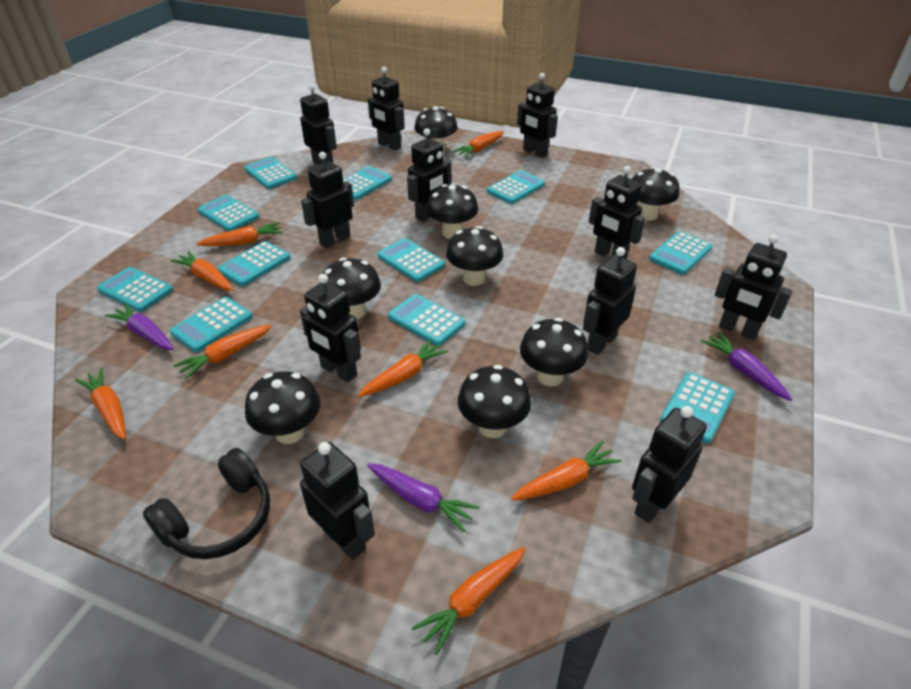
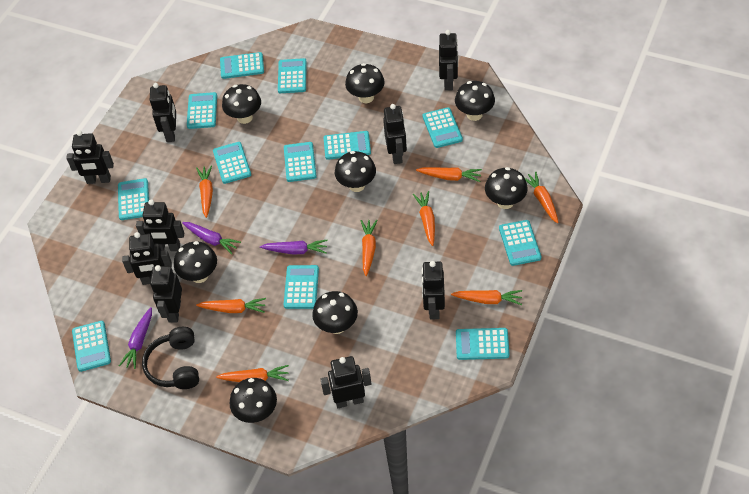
black robot: [300,84,337,165] [300,274,361,383] [300,442,375,560] [301,152,354,248] [368,67,405,150] [407,128,451,222] [517,73,558,158] [583,247,637,355] [589,166,645,259] [632,406,707,523] [714,235,792,340] = 11 -> [66,130,114,184] [122,232,172,285] [136,199,184,251] [150,83,176,142] [150,265,182,323] [320,356,371,408] [383,104,407,164] [422,261,445,320] [439,30,458,91] = 9
turquoise calculator: [97,267,173,312] [170,297,252,352] [198,195,259,231] [217,241,290,286] [244,157,297,189] [343,166,392,200] [377,238,445,282] [388,294,465,346] [487,170,545,204] [649,231,712,275] [660,372,735,443] = 11 -> [72,321,111,372] [118,178,149,220] [187,92,217,129] [213,142,251,184] [220,52,264,79] [278,58,307,93] [284,142,317,182] [284,265,319,309] [323,131,371,160] [423,107,463,148] [456,328,509,360] [499,220,541,266] = 12

